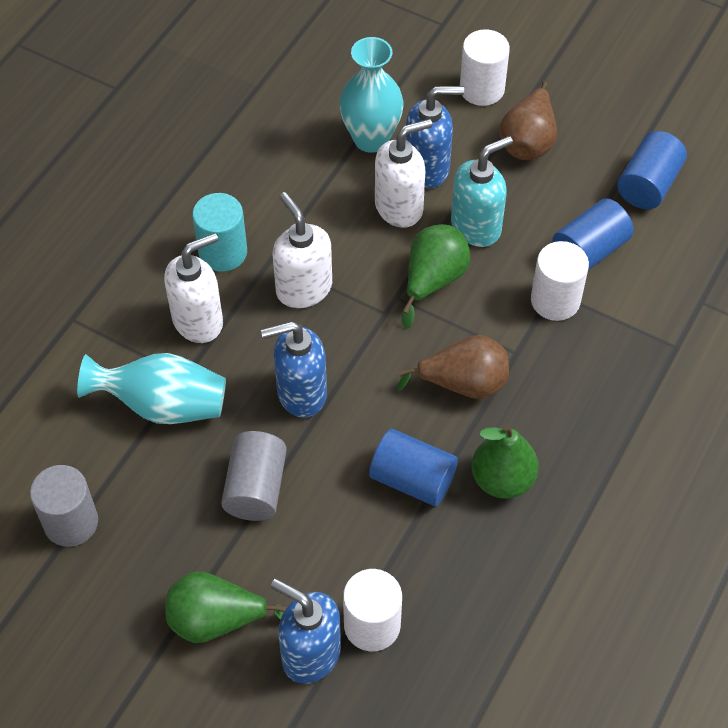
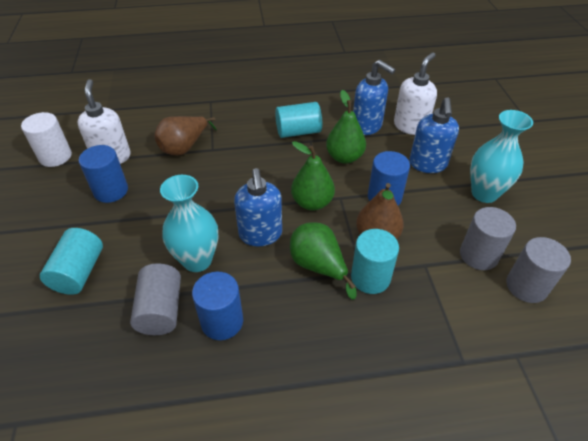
grey cylinder: [30,465,98,547] [221,431,287,521] = 2 -> [130,263,181,335] [460,207,516,270] [506,237,571,303] = 3
turquoise cylinder: [192,193,247,272] = 1 -> [40,228,103,295] [275,102,322,138] [351,229,399,294] = 3
turquoise soap dispenser: [451,136,513,247] = 1 -> none = 0
white cylinder: [343,569,402,651] [460,29,510,106] [531,241,589,321] = 3 -> [21,112,72,167] = 1
white soap dispenser: [164,233,223,343] [272,192,332,308] [375,119,432,228] = 3 -> [77,79,131,164] [394,52,437,135] = 2

